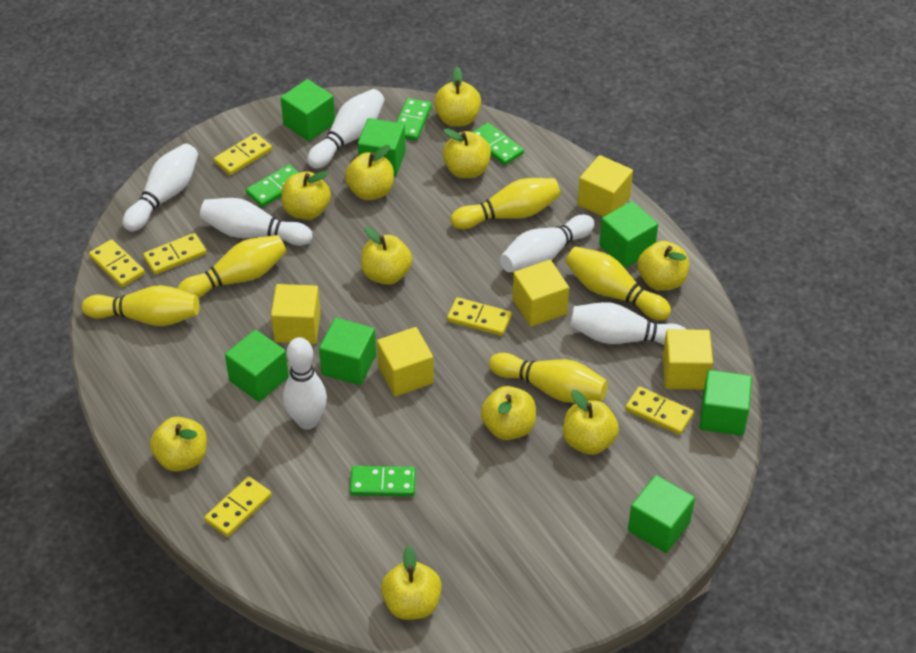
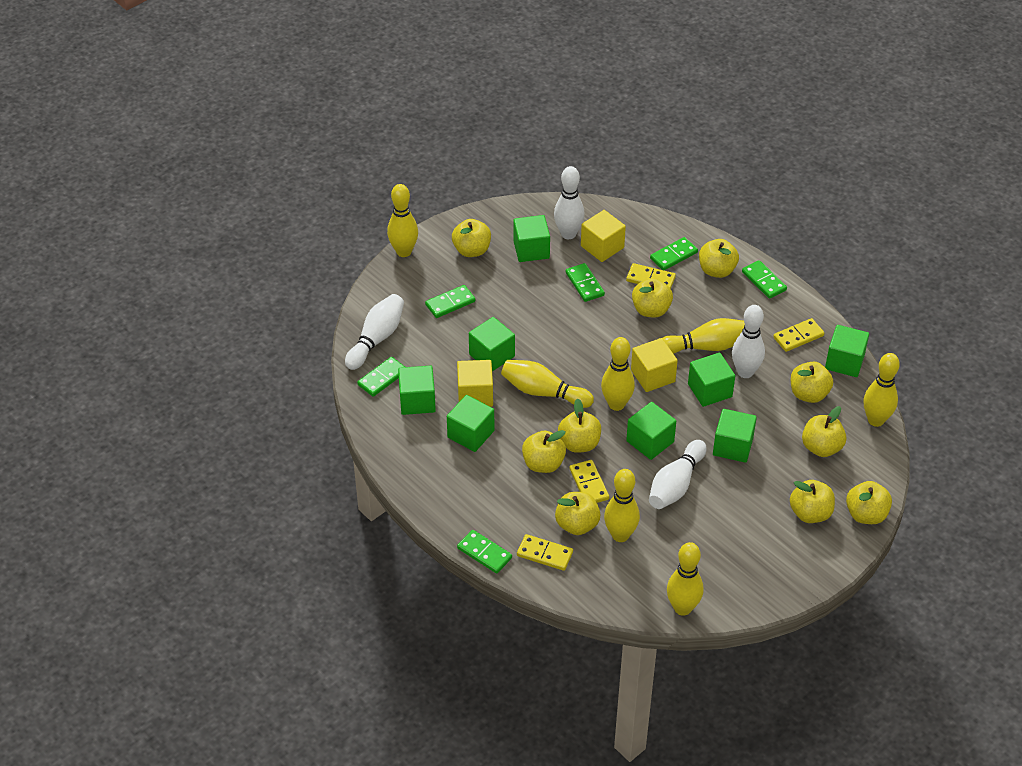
green cube: [225,330,289,402] [281,79,335,141] [319,318,376,385] [358,118,406,177] [599,201,658,268] [628,475,695,553] [699,370,752,436] = 7 -> [398,366,436,415] [447,395,494,452] [469,317,515,371] [513,215,550,262] [626,402,676,460] [688,353,735,407] [713,409,757,463] [825,325,869,377] = 8
green domino: [246,165,299,207] [350,466,416,496] [396,98,432,141] [473,123,524,165] = 4 -> [357,357,405,397] [425,285,476,318] [457,530,512,574] [566,263,605,302] [650,237,698,270] [742,260,787,299] = 6
white bowling pin: [123,143,198,232] [200,198,312,246] [283,337,327,430] [307,89,384,169] [500,215,594,272] [570,302,687,345] = 6 -> [345,294,404,370] [554,166,585,239] [649,440,707,509] [732,305,765,378] = 4
yellow bowling pin: [82,285,200,326] [177,235,287,298] [451,178,561,229] [489,353,608,403] [565,247,671,320] = 5 -> [387,184,418,257] [501,360,594,408] [601,337,635,411] [604,469,640,542] [663,318,745,354] [667,542,703,616] [864,353,900,427] = 7
yellow cube: [271,284,321,344] [377,327,434,396] [512,260,569,327] [578,155,633,217] [662,329,713,390] = 5 -> [457,360,493,407] [581,210,626,262] [631,338,678,392] = 3
yellow domino: [89,239,145,287] [143,233,207,275] [204,476,272,537] [214,133,272,175] [447,297,512,336] [625,386,694,435] = 6 -> [517,534,573,571] [569,460,609,503] [626,263,676,289] [773,318,824,352] = 4

